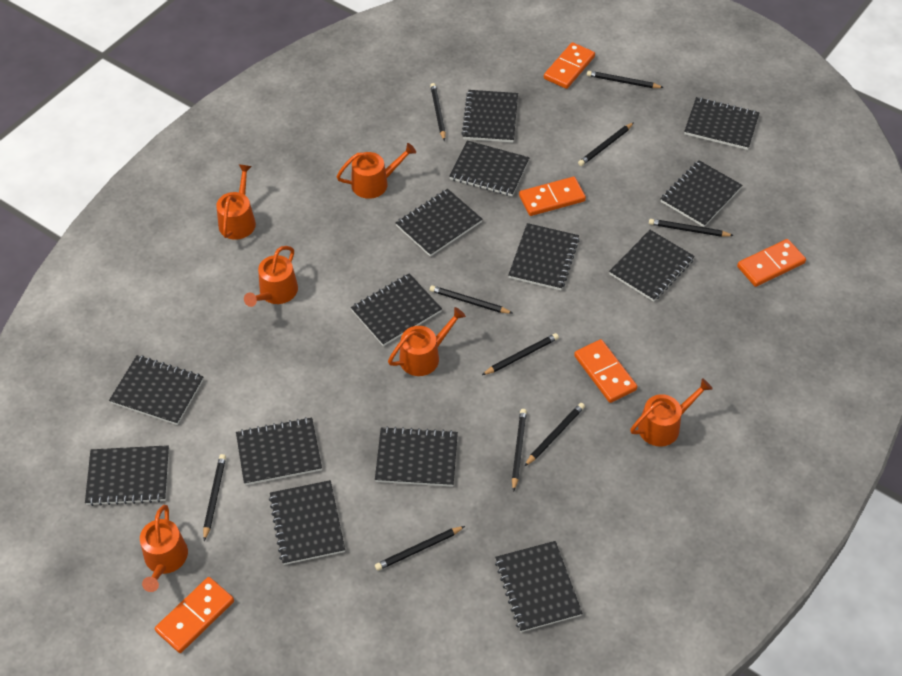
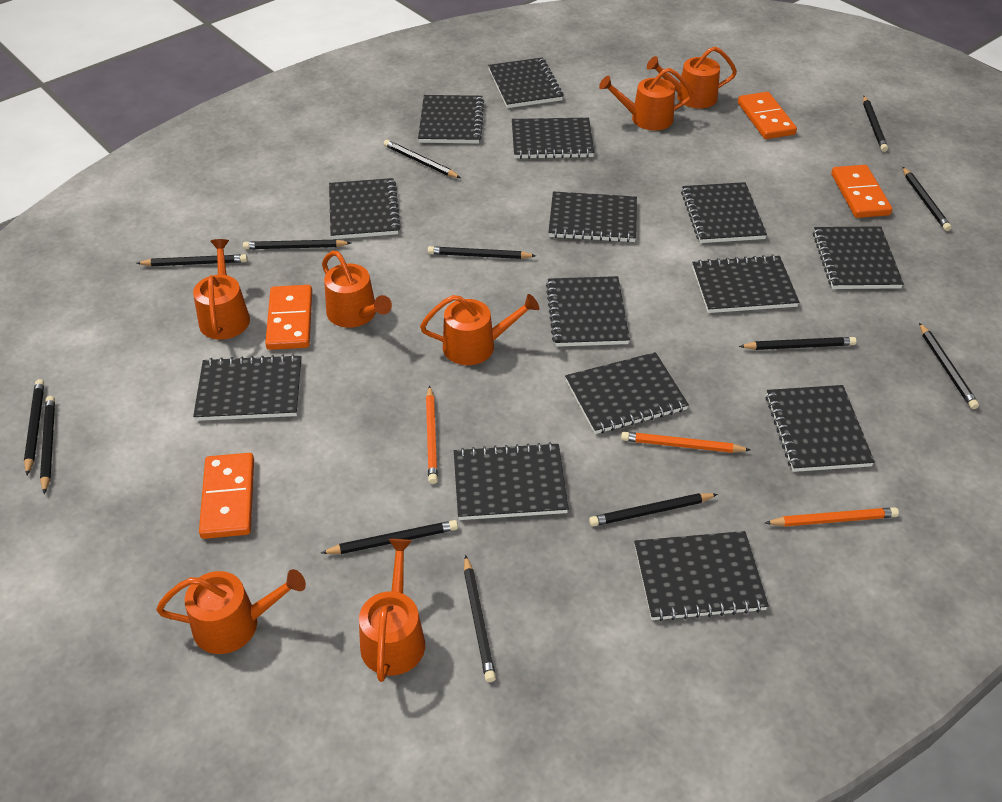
black pencil: [203,454,226,541] [375,526,465,571] [430,83,446,141] [430,285,513,314] [482,333,559,375] [512,409,527,492] [525,403,585,466] [578,122,634,166] [587,71,664,88] [649,219,734,237] = 10 -> [24,379,44,475] [40,396,55,494] [136,254,248,266] [243,240,351,250] [321,520,458,554] [384,140,461,178] [428,246,536,259] [464,555,496,682] [589,493,718,526] [739,337,856,350] [863,96,888,152] [903,167,952,231] [919,323,979,409] = 13
orange domino: [155,577,234,653] [519,177,586,216] [544,42,595,89] [574,339,638,403] [737,239,806,287] = 5 -> [199,453,254,539] [265,285,312,350] [738,92,797,139] [831,165,892,218] = 4
orange pencil: none = 0 -> [426,385,438,484] [621,432,750,453] [765,507,899,527] = 3
orange watering can: [140,505,188,592] [216,164,256,240] [244,246,298,307] [336,143,416,199] [388,307,466,376] [630,378,713,447] = 6 -> [156,569,306,654] [193,239,250,340] [322,251,392,328] [359,539,425,682] [420,294,539,365] [599,68,693,130] [647,47,737,108] = 7

